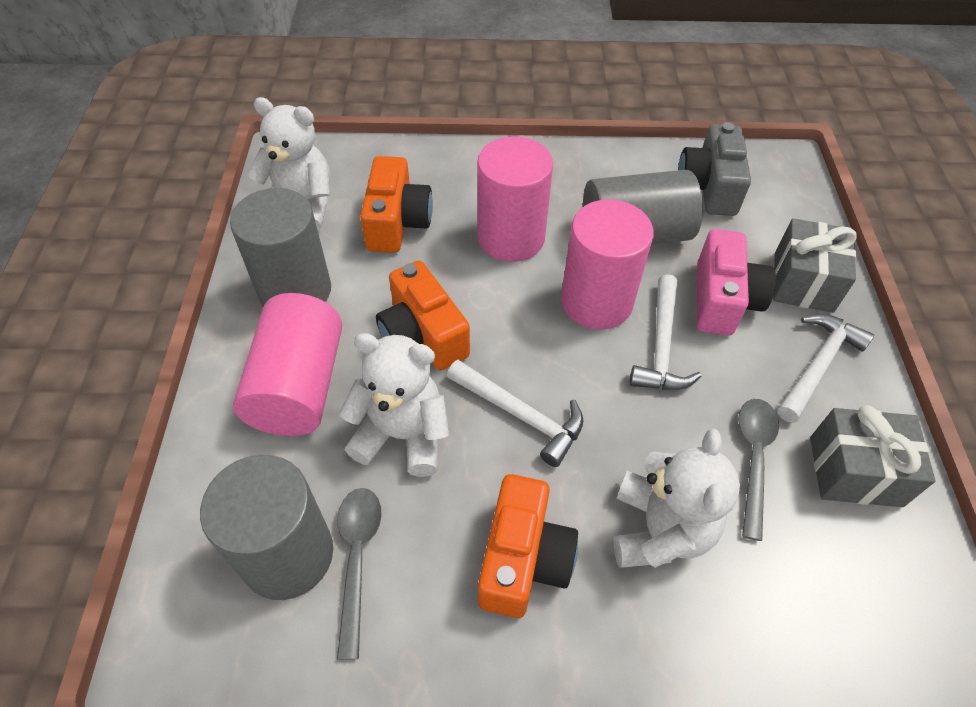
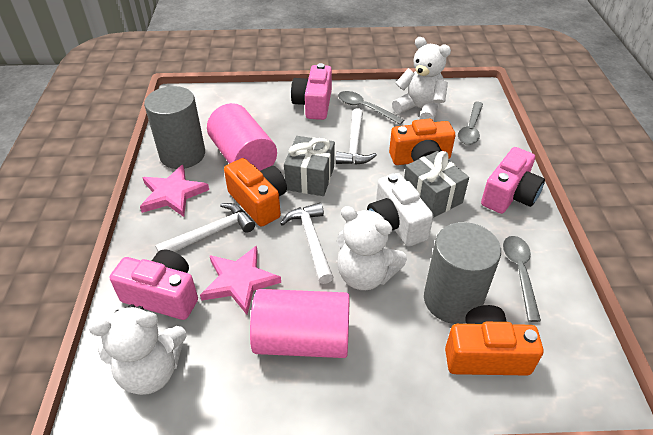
grey camera: [678,122,751,216] = 1 -> none = 0
grey cylinder: [200,455,333,600] [230,188,331,306] [583,170,703,245] = 3 -> [144,86,205,169] [424,222,501,324] = 2
grey spoon: [337,488,382,660] [738,399,779,541] = 2 -> [338,91,404,125] [458,102,483,145] [503,236,541,322] = 3
pink camera: [696,229,776,336] = 1 -> [110,250,198,320] [291,63,332,120] [481,147,545,214] = 3
pink cylinder: [233,293,342,436] [477,136,553,262] [561,199,654,330] = 3 -> [207,103,277,171] [250,289,350,358] = 2
pink star: none = 0 -> [140,165,209,217] [200,245,281,315] = 2
white camera: none = 0 -> [367,173,433,247] = 1

